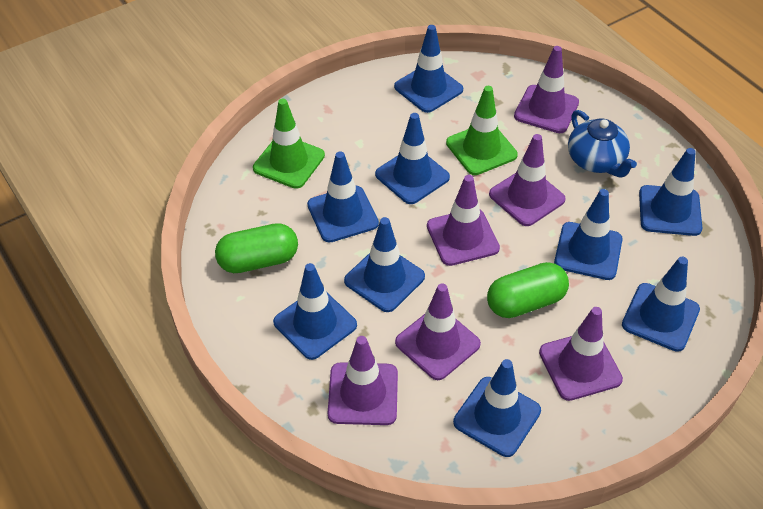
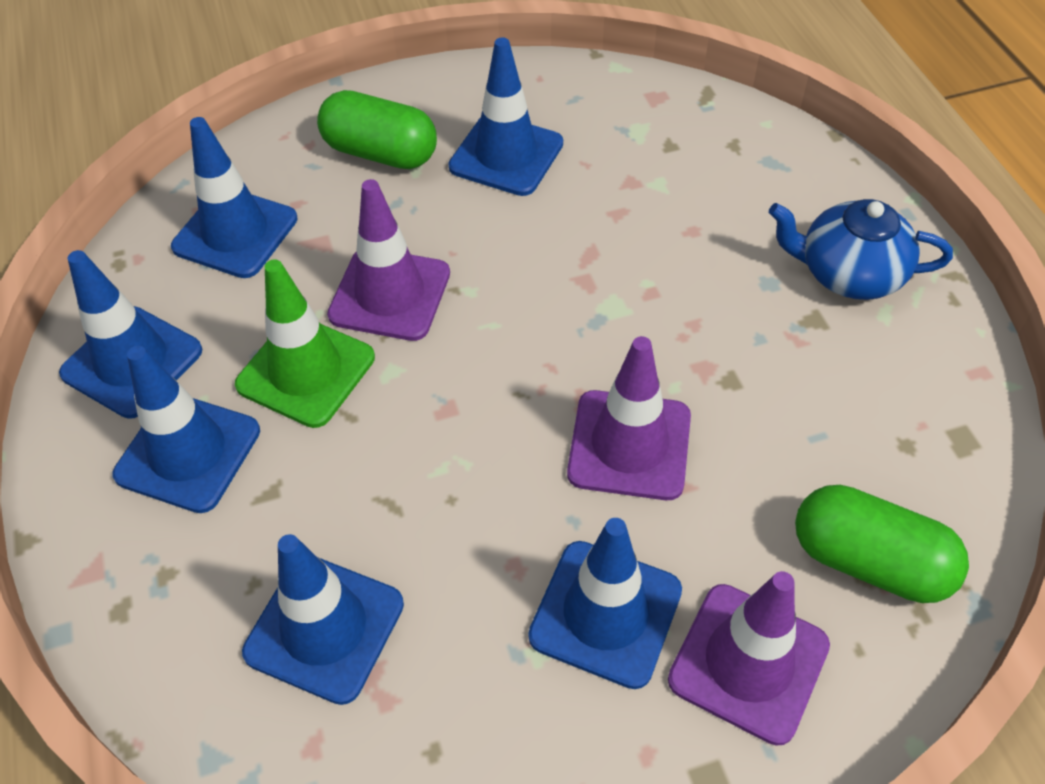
blue traffic cone: [273,263,357,360] [307,151,379,243] [344,217,425,312] [375,113,450,204] [394,25,463,113] [453,359,541,457] [554,189,623,280] [622,257,700,352] [639,148,702,236] = 9 -> [59,250,202,419] [113,346,260,513] [171,117,298,278] [242,534,404,705] [448,37,563,196] [528,518,682,689] = 6
green traffic cone: [253,99,325,189] [446,86,518,175] = 2 -> [235,260,375,428] = 1
purple traffic cone: [328,336,398,425] [395,283,481,380] [427,175,500,266] [489,134,566,226] [514,46,579,133] [539,307,623,401] = 6 -> [327,179,450,341] [567,336,691,500] [668,571,830,746] = 3

